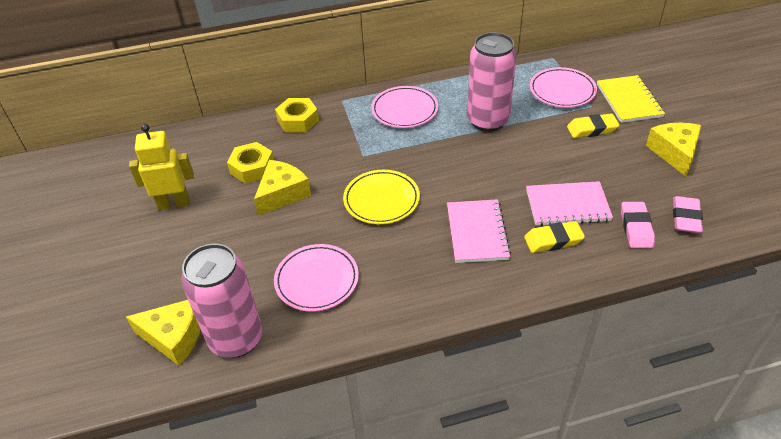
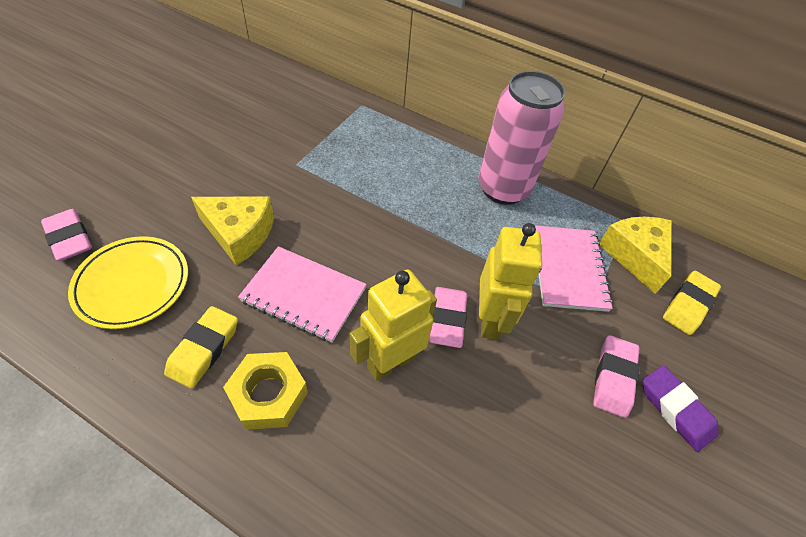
pink can: [181,244,262,358] [467,32,517,132] = 2 -> [478,71,565,205] = 1
pink eraser: [621,202,655,248] [673,196,703,233] = 2 -> [41,209,92,261] [429,287,467,348] [593,335,640,418] = 3
pink plate: [274,244,359,312] [371,86,438,128] [530,67,597,108] = 3 -> none = 0
purple eraser: none = 0 -> [643,365,719,452] = 1
yellow cheese: [126,300,200,366] [254,160,311,216] [646,123,701,176] = 3 -> [191,196,274,265] [599,216,672,294] = 2
yellow notebook: [597,75,665,123] = 1 -> none = 0
yellow nut: [227,142,274,184] [275,98,319,132] = 2 -> [223,352,308,430] = 1
yellow robot: [129,124,194,210] = 1 -> [350,270,437,381] [479,223,542,340] = 2

